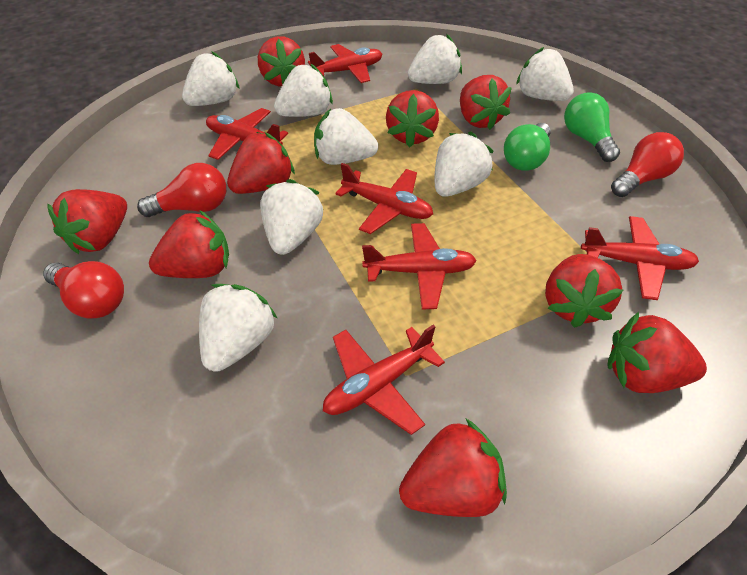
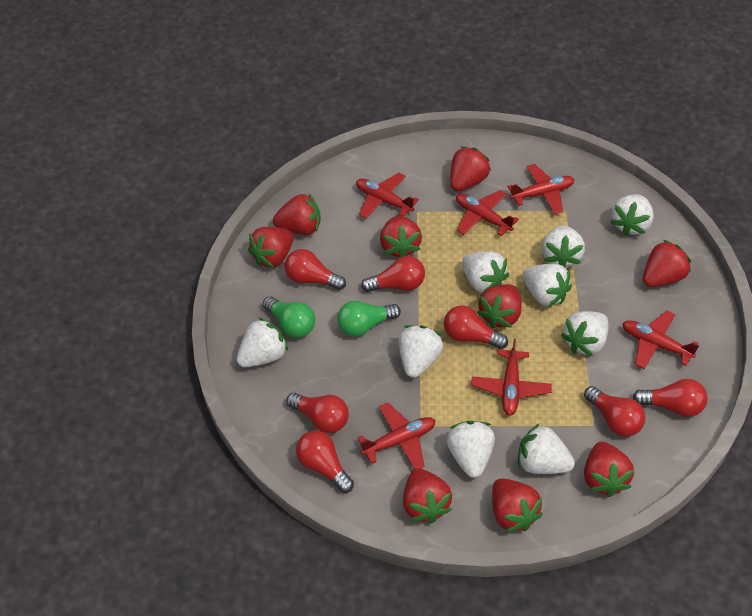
red light bulb: [43,261,124,318] [137,163,226,217] [611,132,684,197] = 3 -> [285,249,346,290] [286,393,349,433] [296,430,354,493] [361,256,425,292] [444,305,508,349] [584,386,645,437] [633,379,708,417] = 7
white strawberry: [182,52,240,106] [199,284,278,372] [260,179,323,255] [274,64,333,117] [314,108,378,165] [408,34,462,84] [435,132,494,197] [516,47,574,101] = 8 -> [237,317,288,367] [399,325,443,378] [446,421,495,478] [462,251,509,293] [518,424,575,474] [523,263,572,307] [542,225,585,267] [561,311,609,356] [611,194,654,236] = 9

